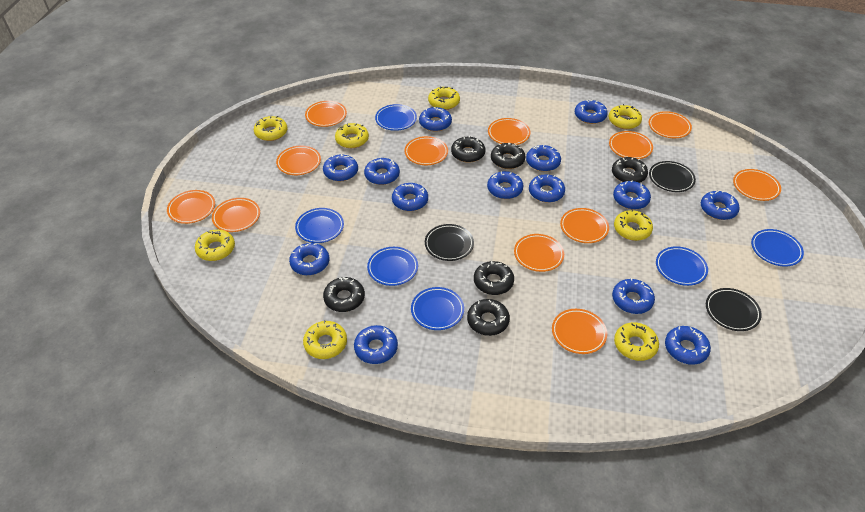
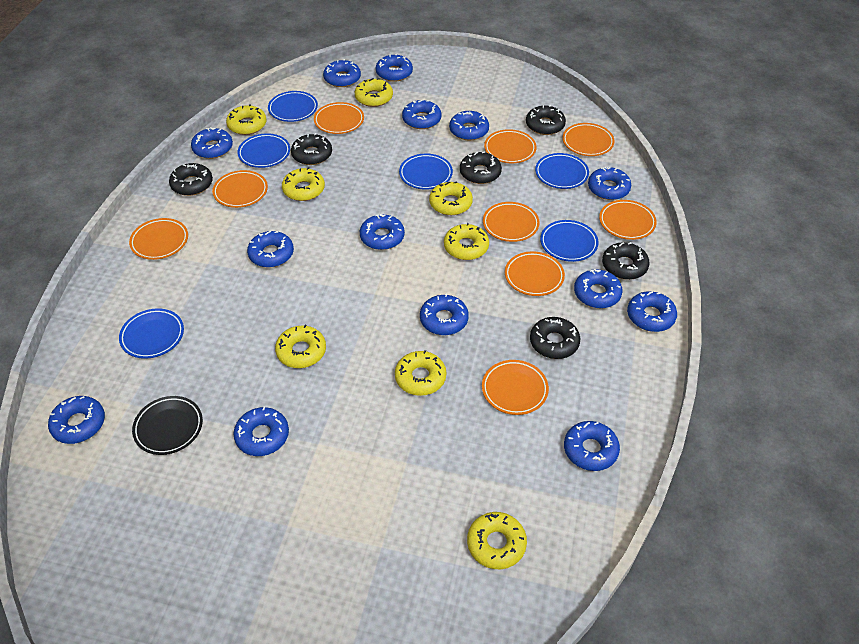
black plate: [425,224,474,261] [649,161,696,192] [706,288,762,331] = 3 -> [132,396,203,455] = 1
orange plate: [167,190,215,224] [212,198,260,232] [276,146,321,175] [305,101,347,127] [405,136,448,165] [488,118,530,145] [514,234,564,272] [552,309,607,354] [560,208,609,243] [609,131,653,159] [649,111,692,138] [733,169,781,201] = 12 -> [129,218,188,260] [212,170,268,208] [314,102,364,134] [482,360,549,415] [483,202,540,242] [484,129,537,163] [505,251,565,296] [562,123,615,156] [599,200,657,240] = 9

